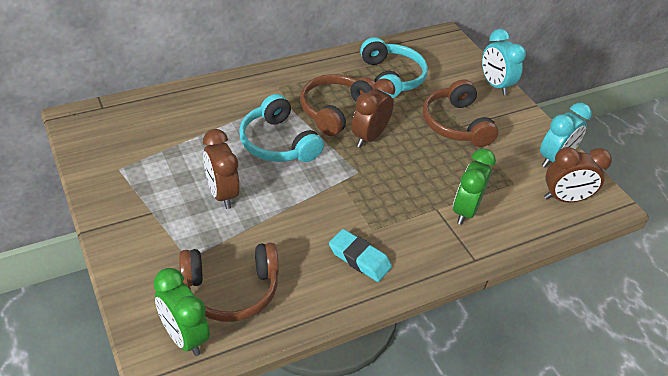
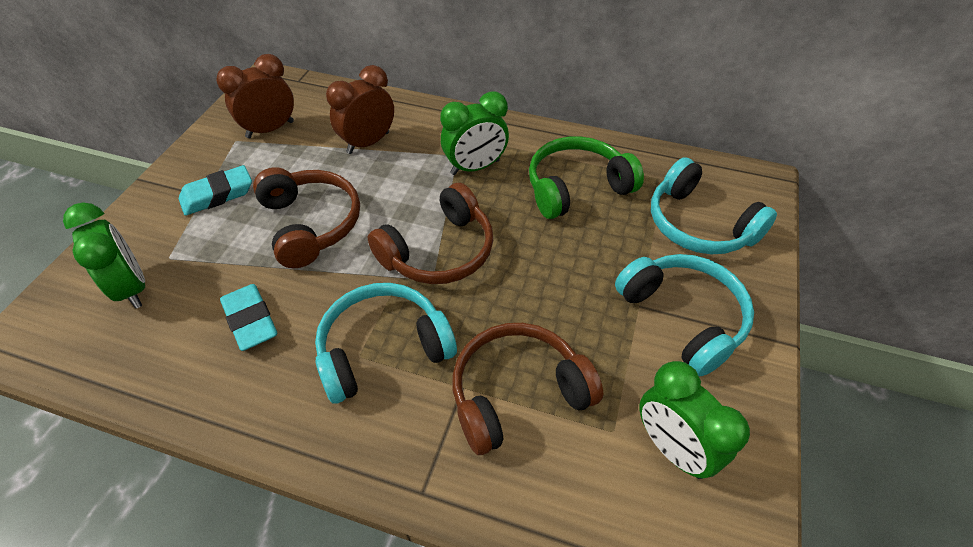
brown clock: [203,129,240,209] [351,78,395,148] [544,147,612,202] = 3 -> [216,54,294,138] [326,65,394,154] = 2
green clock: [153,268,210,356] [453,148,496,225] = 2 -> [63,203,145,309] [440,92,509,175] [639,361,750,479] = 3
green headphones: none = 0 -> [529,136,644,219] = 1
turquoise clock: [482,29,526,95] [540,103,592,168] = 2 -> none = 0
turquoise eraser: [329,229,392,282] = 1 -> [179,165,252,216] [220,284,277,351] = 2
turquoise headphones: [239,94,324,162] [360,37,428,98] = 2 -> [315,283,457,404] [615,254,754,376] [651,157,777,254] = 3

